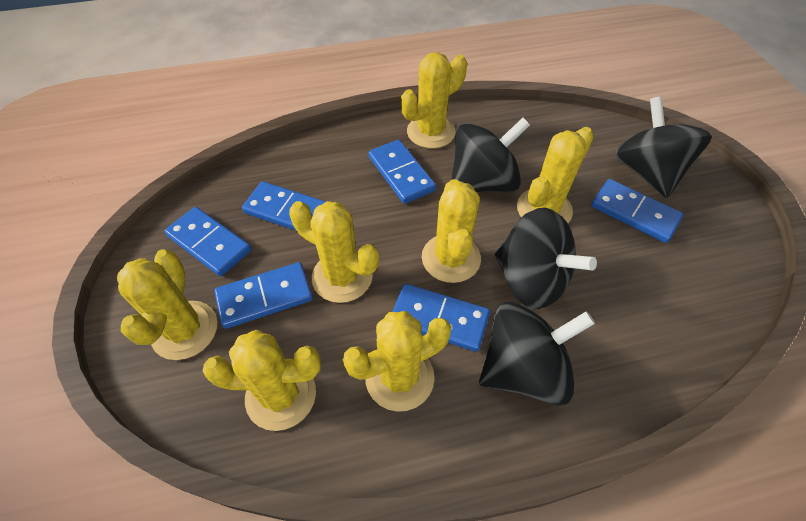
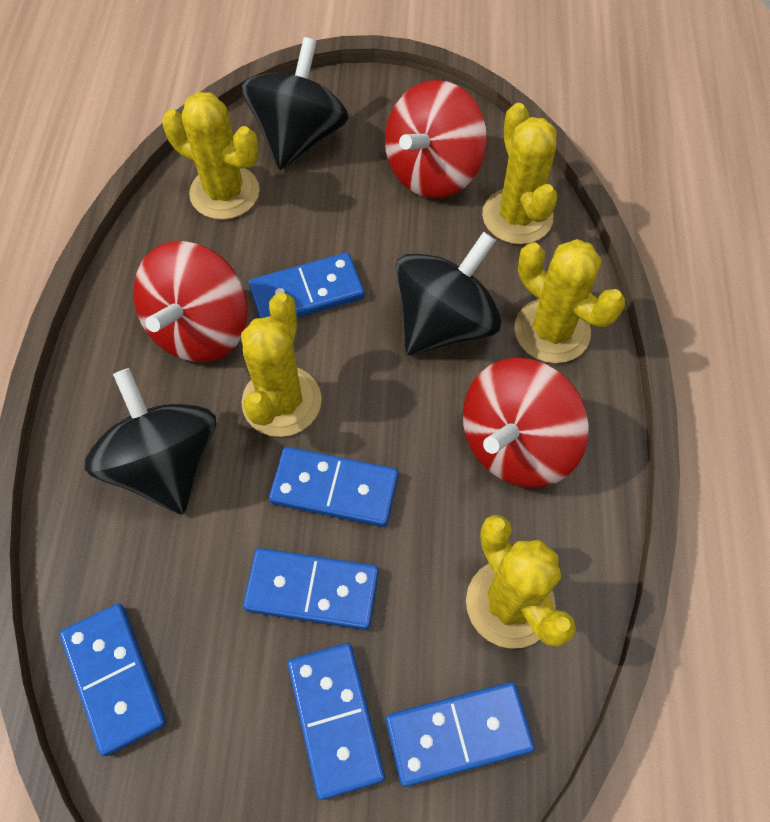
black spinning top: [451,118,530,192] [479,302,595,406] [495,208,597,309] [615,96,712,198] = 4 -> [85,368,216,514] [241,37,348,170] [396,232,501,355] = 3
red spinning top: none = 0 -> [133,241,248,362] [385,80,487,198] [463,358,589,488] = 3
yellow cactus: [117,249,217,360] [203,330,321,431] [289,201,379,303] [343,311,451,412] [401,52,467,148] [422,179,481,283] [517,127,594,223] = 7 -> [162,92,260,220] [241,292,322,437] [466,515,576,649] [482,103,557,244] [514,239,625,363] = 5

